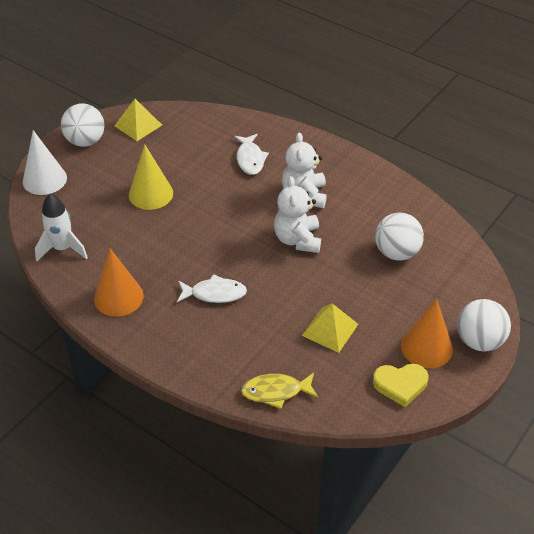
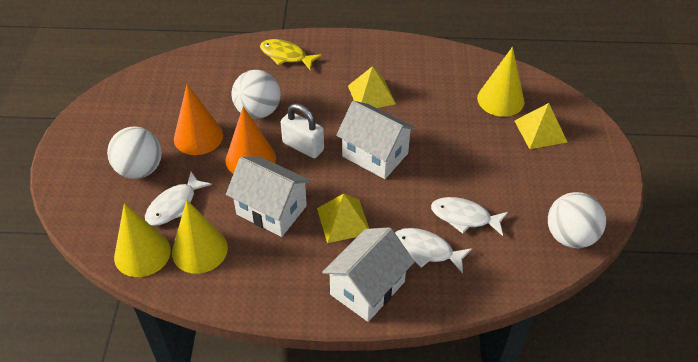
white cone: [23,130,67,195] = 1 -> none = 0
white fish: [177,274,247,303] [234,134,269,175] = 2 -> [145,172,212,226] [395,228,472,273] [431,197,508,236] = 3
white house: none = 0 -> [226,157,311,237] [322,227,415,322] [336,101,416,179] = 3
white padlock: none = 0 -> [281,103,324,158] = 1
white rocket: [35,194,88,261] = 1 -> none = 0
white teddy bear: [274,176,321,253] [282,133,327,208] = 2 -> none = 0
yellow cone: [129,145,173,210] = 1 -> [114,203,171,277] [172,200,228,274] [477,47,524,117] = 3
yellow heart: [373,364,428,407] = 1 -> none = 0
yellow pyramid: [114,99,162,141] [302,303,358,353] = 2 -> [317,193,369,243] [348,66,396,108] [515,103,567,149] = 3

